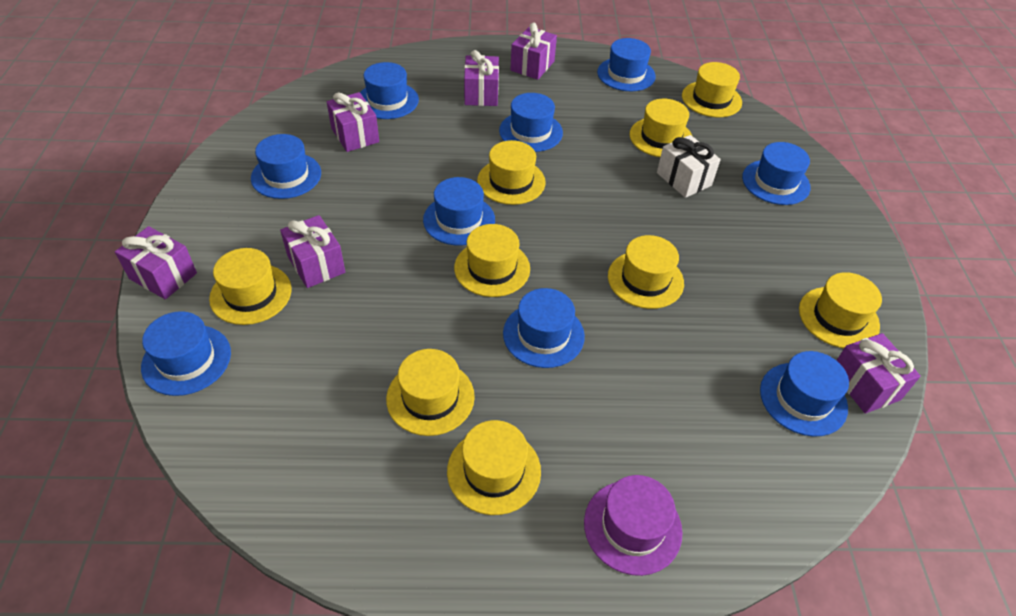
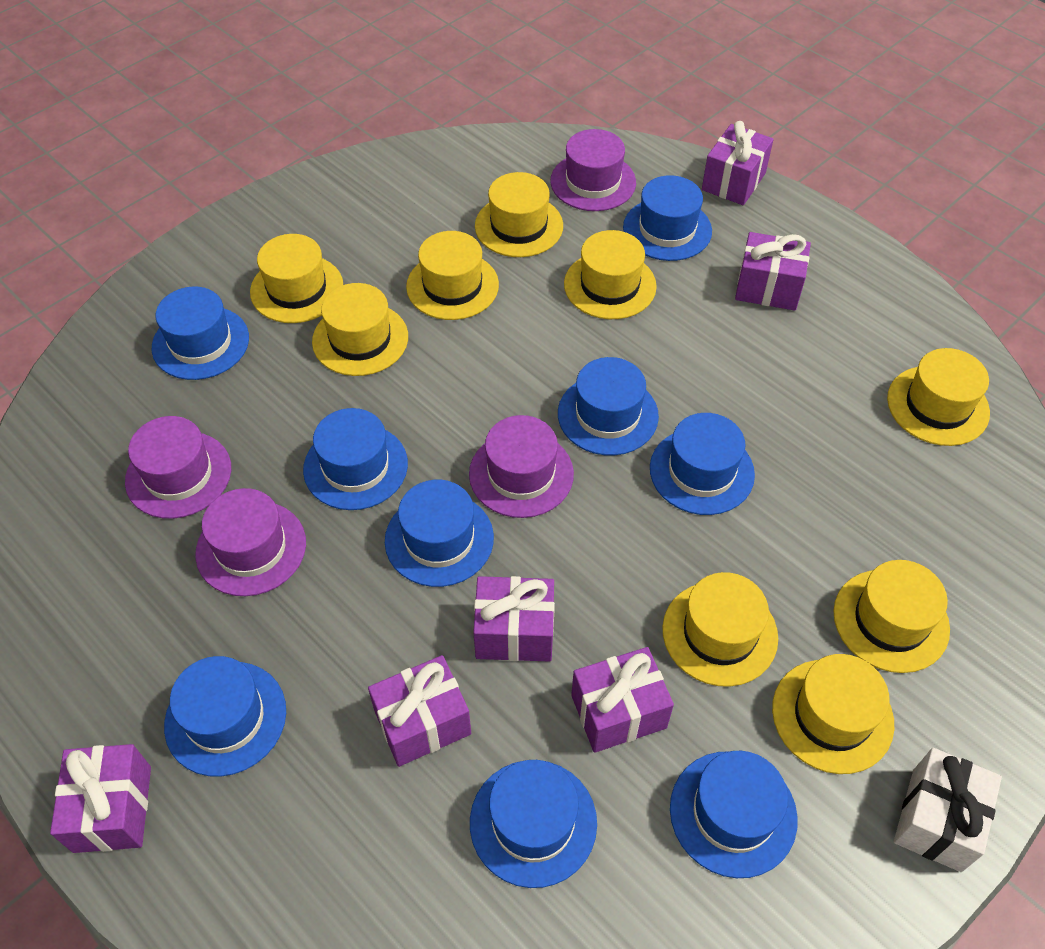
purple hat: [584,475,683,576] = 1 -> [125,416,231,519] [195,488,306,596] [469,415,574,518] [550,129,636,211] = 4

